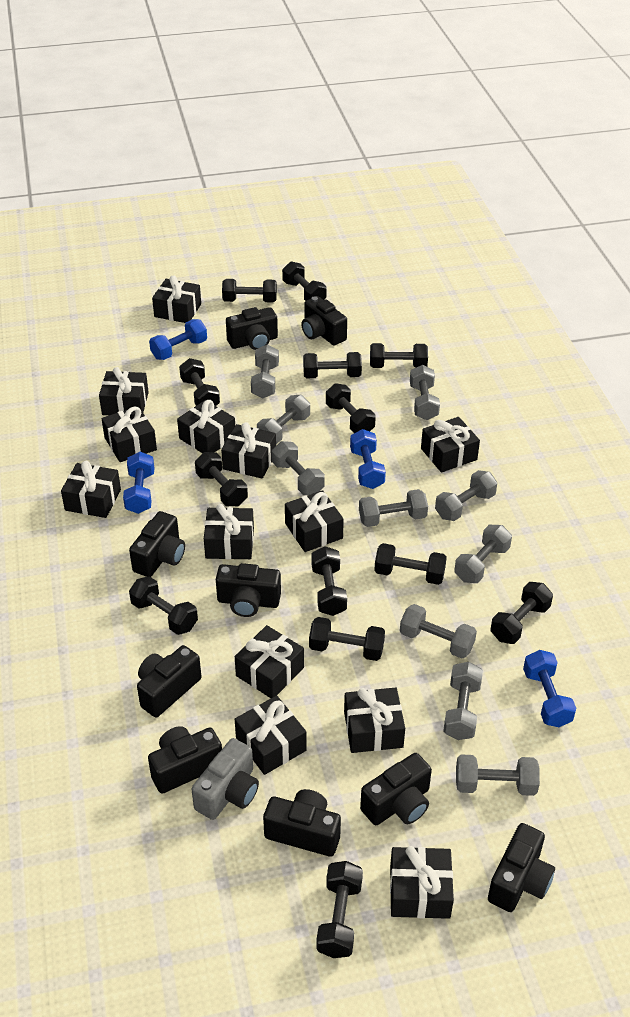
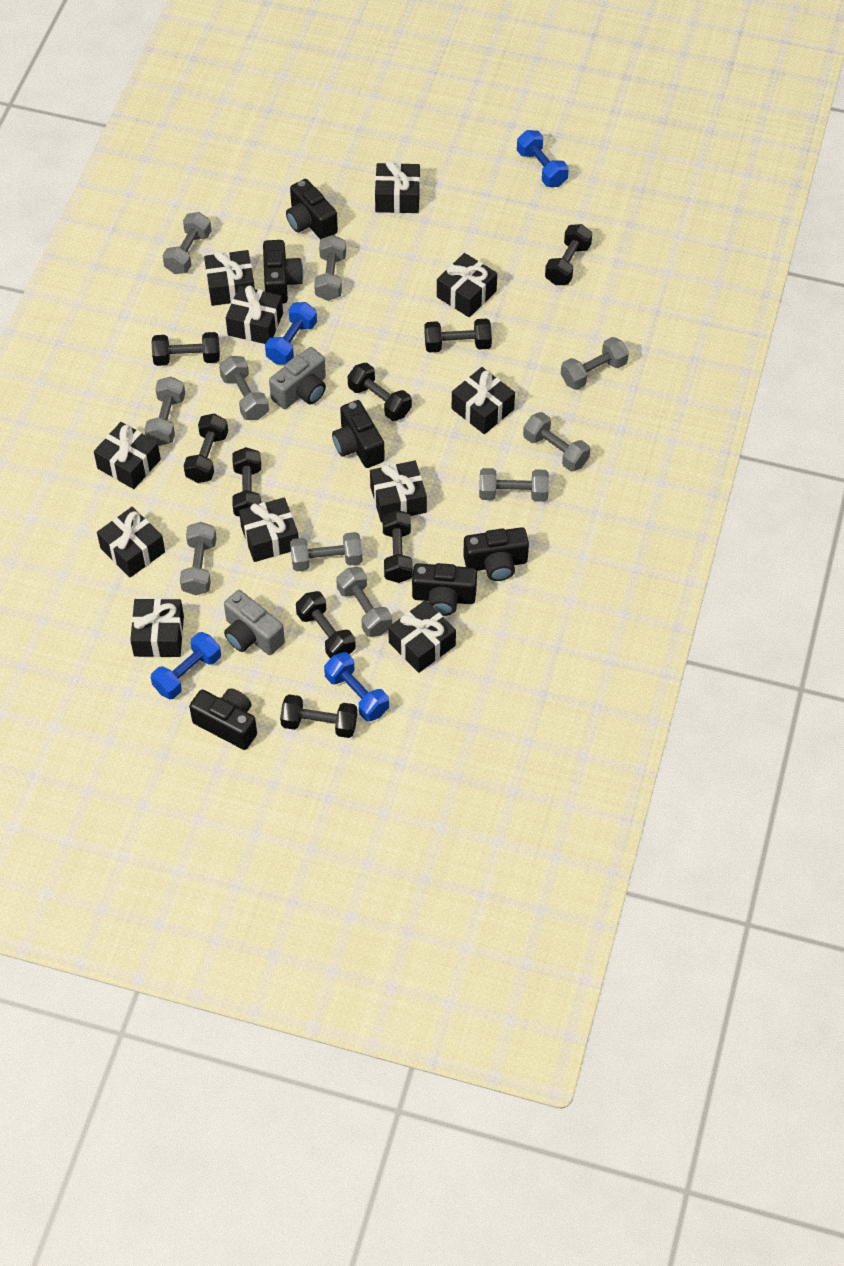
black camera: [129,511,185,577] [137,645,201,717] [148,726,222,793] [216,563,281,617] [226,307,278,350] [263,789,341,857] [301,296,347,345] [360,753,432,825] [488,823,555,912] = 9 -> [189,688,257,750] [263,240,303,304] [286,179,338,239] [332,400,385,468] [412,563,477,616] [463,527,529,581] = 6
black dumbbell: [129,576,198,635] [179,358,220,406] [195,452,248,506] [222,279,277,302] [282,261,326,301] [303,352,362,378] [309,617,385,661] [312,546,347,616] [316,861,363,958] [326,383,376,433] [370,343,428,368] [374,543,447,585] [491,582,553,644] = 13 -> [152,332,220,366] [183,414,228,483] [232,447,261,517] [280,694,357,738] [296,591,356,659] [347,363,412,421] [382,510,413,583] [425,319,492,353] [545,224,592,285] = 9
black gift: [61,461,121,518] [99,367,149,415] [101,406,157,462] [152,275,201,323] [177,400,235,453] [204,504,254,559] [221,422,276,478] [235,625,304,698] [235,695,307,775] [285,490,344,552] [344,688,405,753] [390,846,454,919] [421,417,480,473] = 13 -> [94,422,161,489] [97,507,165,577] [130,598,184,657] [204,250,255,306] [226,285,283,344] [239,498,299,562] [370,461,427,522] [375,160,420,213] [388,600,456,673] [437,253,497,317] [452,367,515,434] = 11
grey camera: [191,738,259,820] = 1 -> [224,590,285,655] [269,347,326,409] = 2

